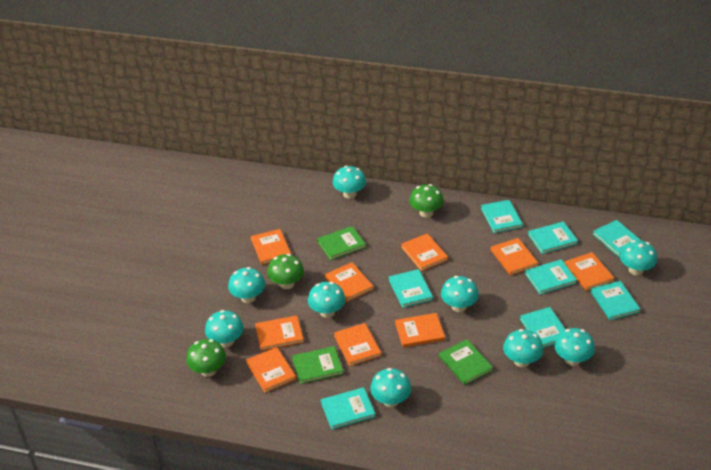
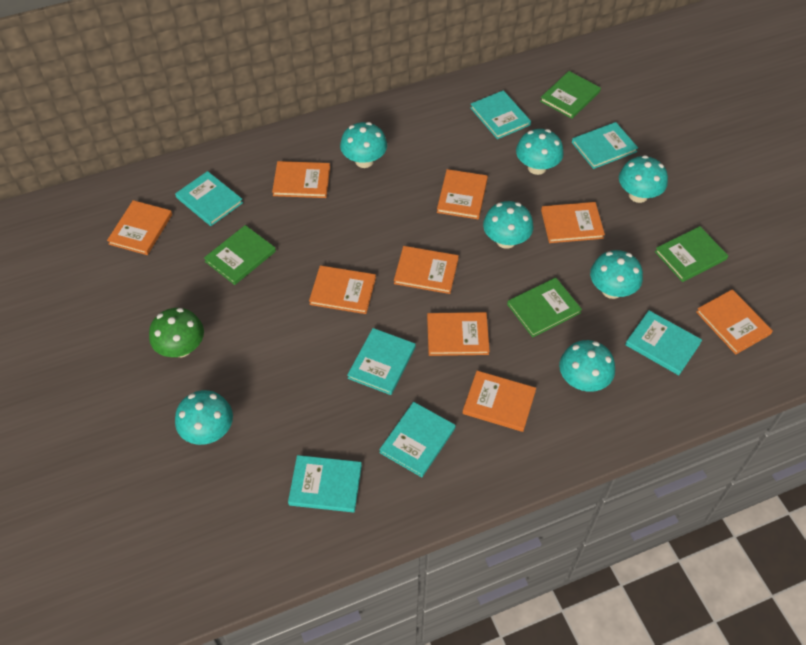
green book: [292,346,343,384] [317,226,366,260] [439,339,493,385] = 3 -> [204,225,276,285] [507,278,582,337] [540,71,601,119] [655,226,728,282] = 4
green mushroom: [186,339,226,377] [267,254,304,289] [409,184,444,218] = 3 -> [149,308,204,357] = 1
turquoise book: [321,387,376,430] [389,269,433,308] [481,200,523,233] [520,307,566,348] [525,259,577,294] [528,221,578,254] [590,281,640,320] [593,220,642,257] = 8 -> [175,171,243,226] [288,455,362,512] [347,328,416,395] [379,402,455,477] [470,90,531,139] [572,122,638,169] [625,311,702,375] = 7
turquoise mushroom: [205,310,244,347] [228,267,265,303] [308,282,345,318] [333,166,366,199] [370,368,411,407] [441,276,479,312] [503,329,543,367] [555,328,595,366] [620,240,657,276] = 9 -> [175,390,233,445] [340,122,387,168] [483,201,534,249] [516,129,564,175] [559,340,615,392] [590,250,643,299] [619,155,668,203] = 7

